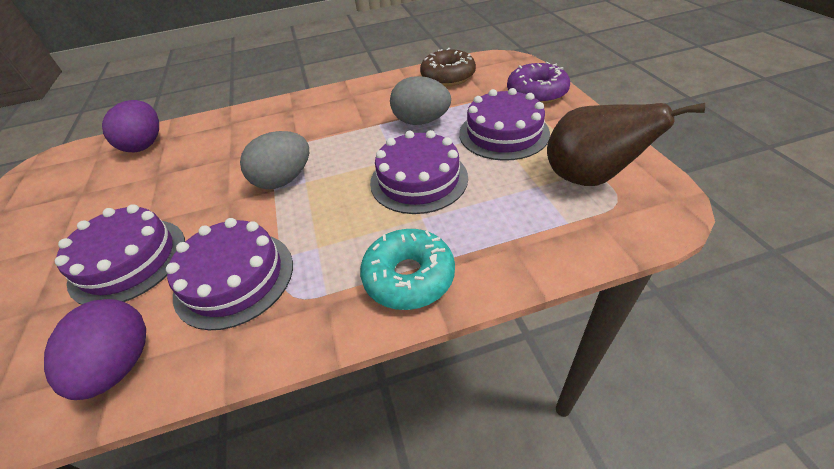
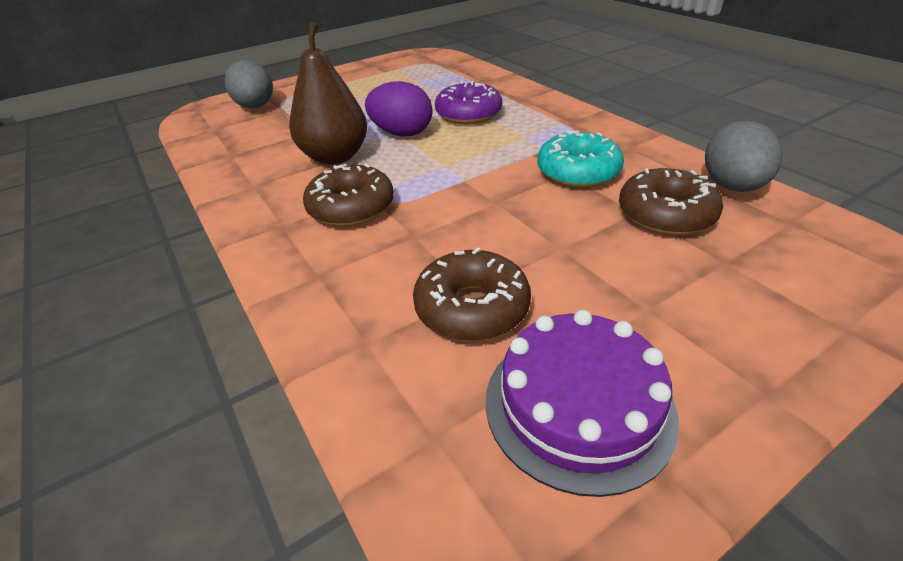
brown donut: [420,48,476,86] = 1 -> [303,163,394,227] [413,247,531,341] [619,168,723,235] = 3
purple cake: [55,204,185,305] [166,218,293,330] [370,130,468,214] [459,88,550,161] = 4 -> [486,310,679,497] = 1
purple egg: [44,299,146,400] [102,100,159,153] = 2 -> [365,81,433,136] = 1

